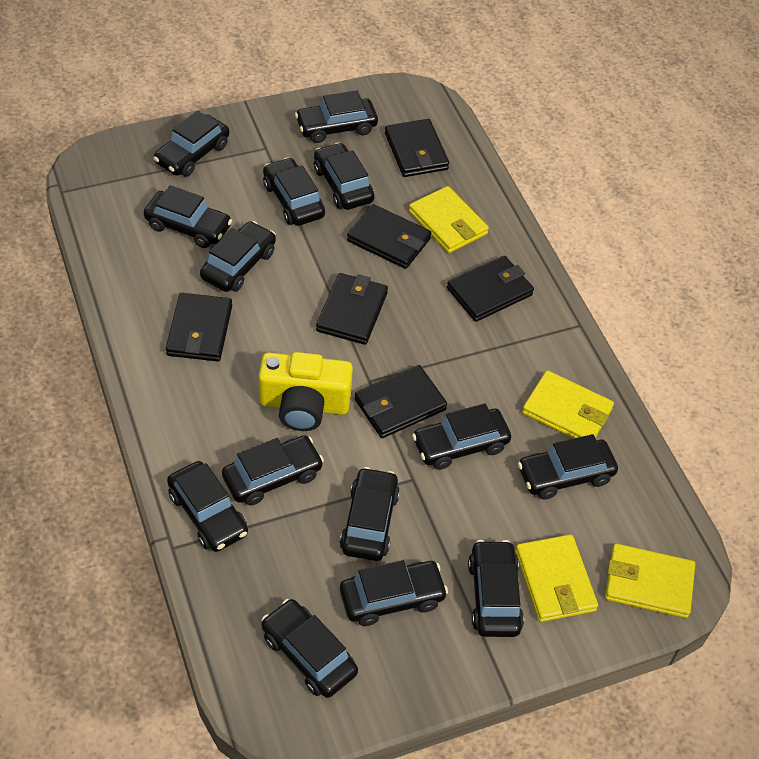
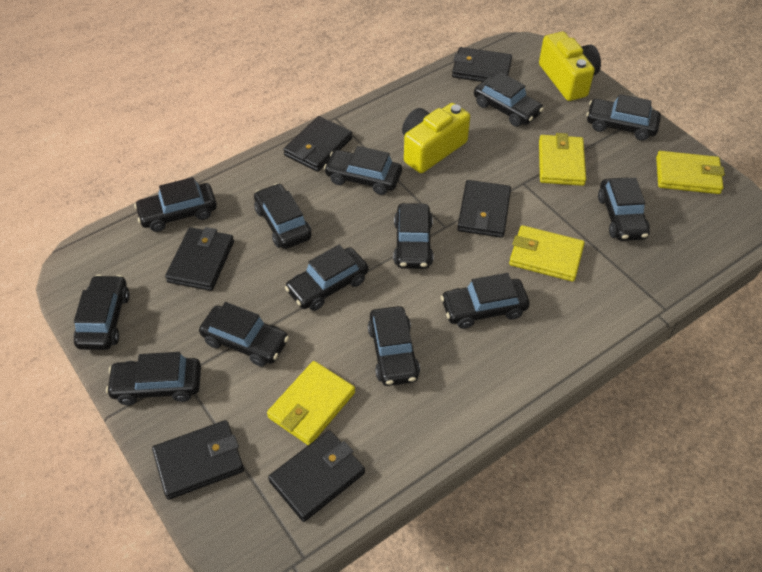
black car: [144,185,232,248] [153,111,229,177] [167,461,248,552] [200,221,276,292] [222,435,324,506] [261,599,358,698] [263,157,325,226] [295,90,378,143] [314,142,374,210] [340,467,400,561] [340,560,448,626] [412,403,511,470] [468,540,524,637] [518,434,618,500] = 14 -> [74,275,130,350] [106,352,201,405] [134,177,217,232] [199,302,289,367] [254,183,311,249] [285,245,369,311] [324,146,402,195] [368,306,420,386] [393,203,433,269] [441,273,530,329] [474,72,544,127] [586,94,661,141] [598,178,650,241] = 13
yellow camera: [259,352,353,431] = 1 -> [402,103,470,173] [539,32,601,101] = 2

